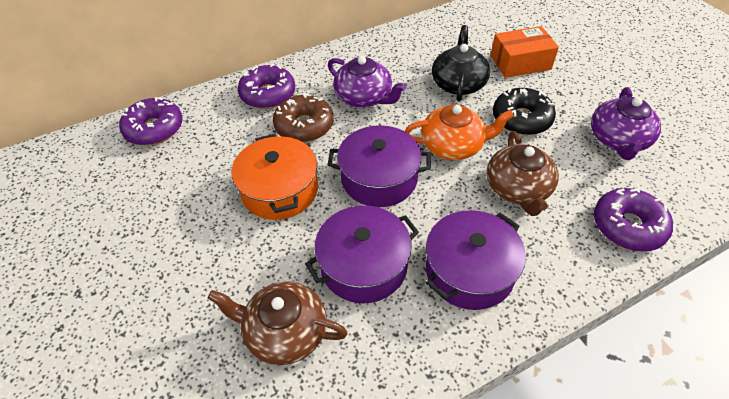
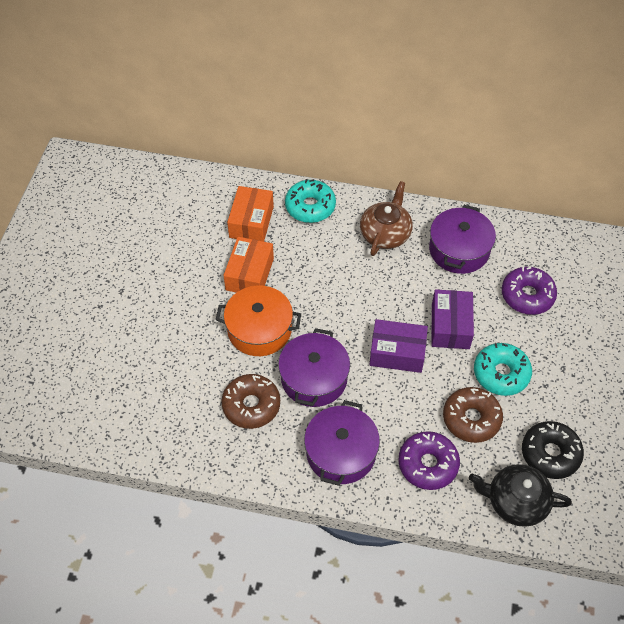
brown donut: [273,94,334,142] = 1 -> [221,374,280,429] [443,387,503,443] = 2
brown teapot: [208,281,348,365] [487,131,559,216] = 2 -> [360,181,413,256] = 1
orange box: [491,26,559,78] = 1 -> [223,237,274,293] [227,186,274,242] = 2
orange teapot: [405,104,514,160] = 1 -> none = 0
purple box: none = 0 -> [369,319,428,373] [431,289,474,349] = 2
purple donut: [119,97,183,145] [238,63,295,109] [594,187,673,252] = 3 -> [398,431,460,490] [502,266,557,315] = 2
purple teapot: [328,56,406,108] [591,87,661,160] = 2 -> none = 0
turquoise donut: none = 0 -> [285,179,336,223] [474,343,532,396] = 2

